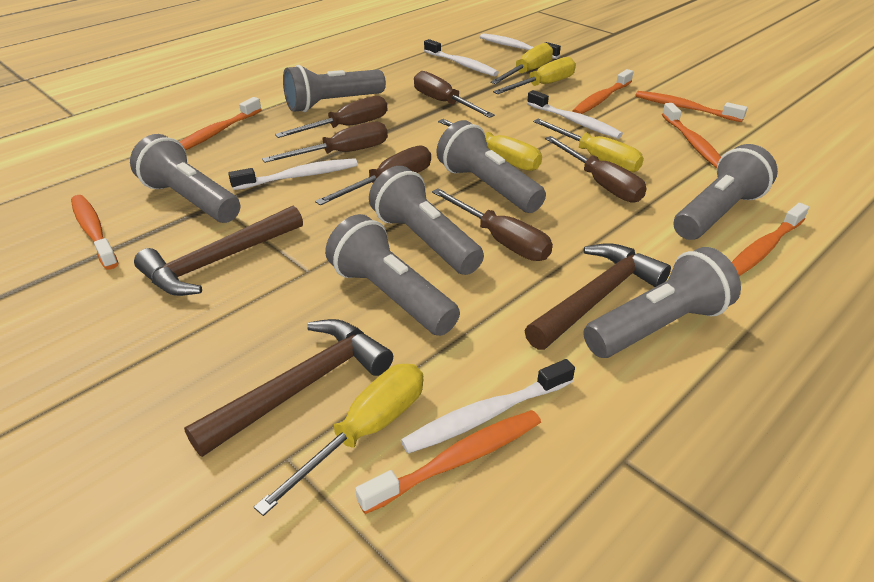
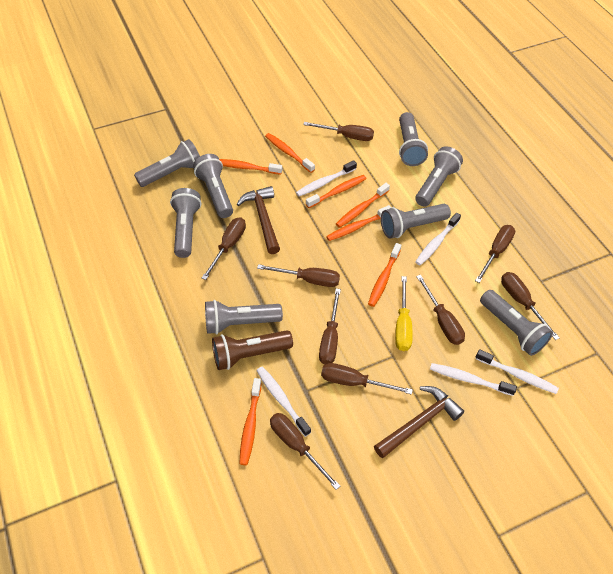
brown flashlight: none = 0 -> [212,330,293,370] = 1
brown hammer: [134,206,303,296] [184,319,393,457] [525,243,671,350] = 3 -> [237,186,280,254] [374,386,464,458] = 2
brown screwdriver: [262,122,388,163] [275,96,388,138] [315,146,431,206] [414,71,495,118] [432,188,553,261] [545,136,646,203] = 6 -> [202,217,246,280] [257,264,340,287] [270,413,340,490] [303,122,374,141] [319,289,341,364] [321,363,413,395] [416,275,465,345] [475,225,515,283] [501,272,560,340] = 9
grey flashlight: [130,134,240,223] [283,65,386,112] [325,214,460,336] [369,166,484,275] [437,120,546,213] [583,247,741,358] [673,144,778,240] = 7 -> [134,139,200,187] [170,188,201,258] [193,154,233,218] [205,300,283,334] [381,204,451,239] [399,112,428,166] [415,146,463,207] [480,290,553,356] = 8
yellow screwdriver: [254,364,424,516] [438,119,542,171] [490,43,553,84] [493,57,576,94] [533,119,644,173] = 5 -> [395,276,413,351] = 1

